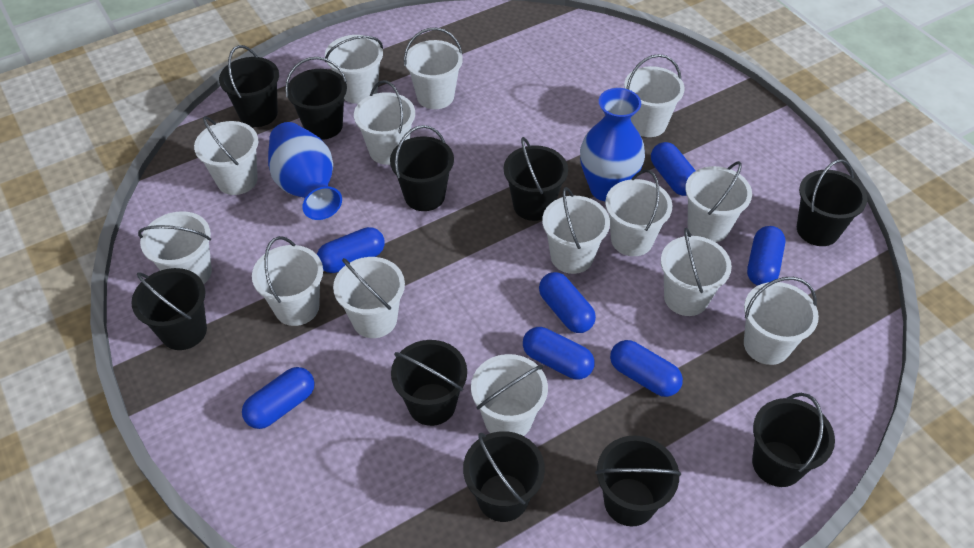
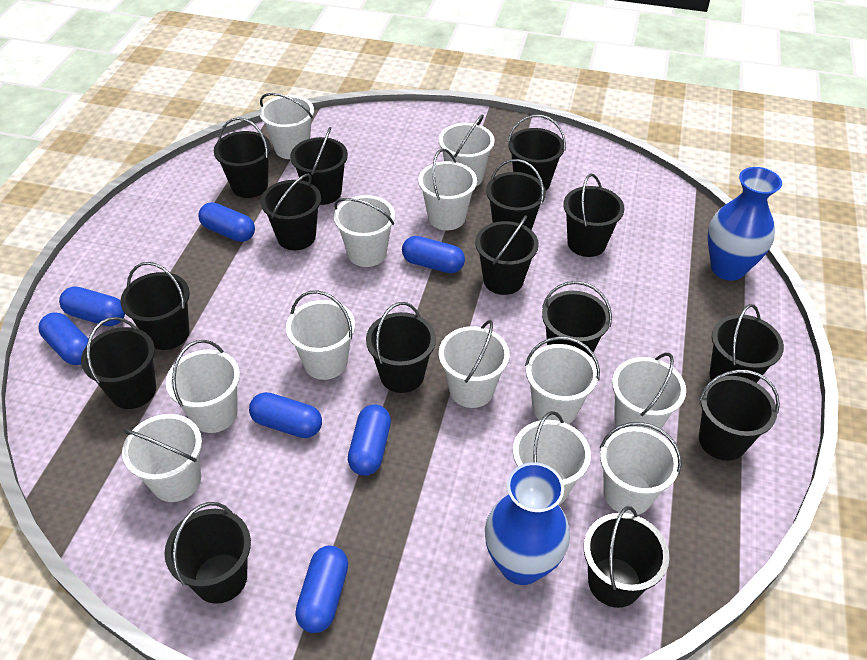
black bucket: [131,268,207,350] [219,45,279,127] [285,57,347,140] [390,125,454,211] [391,340,467,426] [463,431,545,522] [504,137,568,221] [595,436,681,526] [752,393,835,487] [797,159,867,246] = 10 -> [81,317,156,409] [121,262,190,350] [164,502,251,604] [214,117,271,198] [260,174,321,250] [290,127,348,205] [366,302,436,393] [475,215,539,295] [486,159,546,230] [508,115,566,191] [542,281,612,357] [563,173,625,257] [584,506,669,608] [699,370,780,461] [709,304,784,383] = 15
white bucket: [138,211,212,284] [194,116,258,195] [252,236,323,326] [325,35,383,104] [333,257,405,338] [354,80,415,165] [404,28,463,109] [471,354,548,436] [542,187,610,274] [605,169,672,256] [624,54,685,137] [661,228,732,316] [685,161,752,242] [744,277,819,365] = 14 -> [122,414,202,502] [166,340,240,433] [260,93,314,159] [286,290,355,380] [334,195,395,267] [418,149,477,230] [439,114,495,186] [439,320,510,408] [513,411,591,505] [525,336,600,424] [600,422,682,515] [612,353,686,433] = 12

